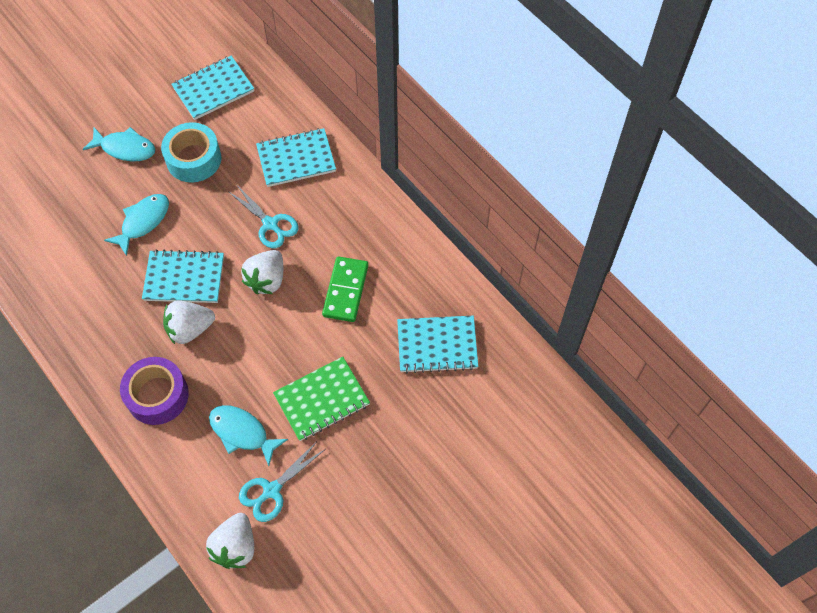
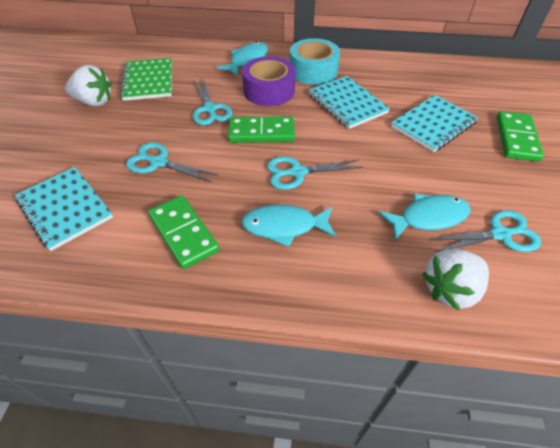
green domino: [322,256,368,322] = 1 -> [148,195,219,269] [228,116,295,143] [497,111,544,162] = 3
turquoise notebook: [142,249,224,303] [171,56,254,120] [256,128,336,187] [397,316,478,373] = 4 -> [15,167,113,251] [309,76,390,129] [391,95,478,152] = 3
turquoise scissors: [228,184,299,248] [239,441,324,522] = 2 -> [126,143,218,183] [193,79,233,125] [267,157,363,190] [429,210,541,252] = 4
white strawberry: [163,300,215,344] [206,513,254,569] [241,250,283,294] = 3 -> [65,65,112,107] [422,249,489,310] = 2

